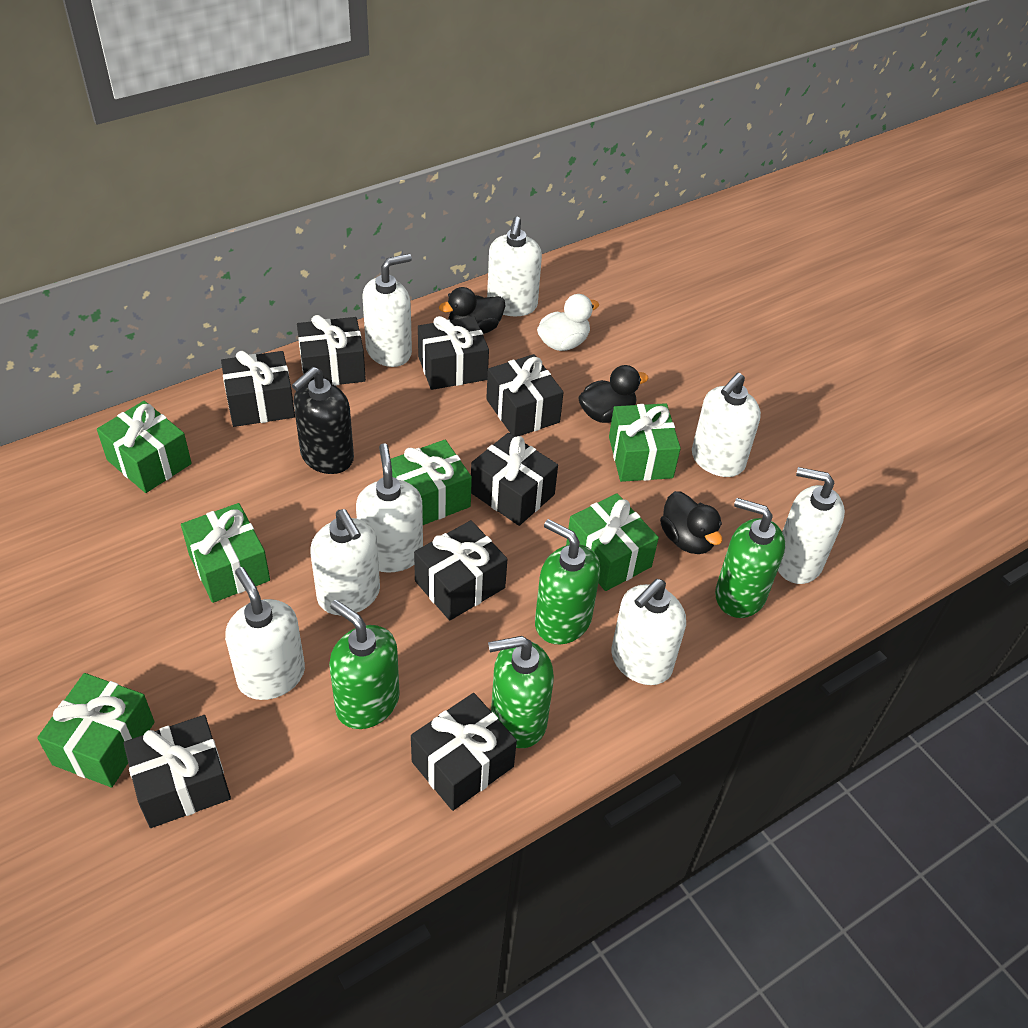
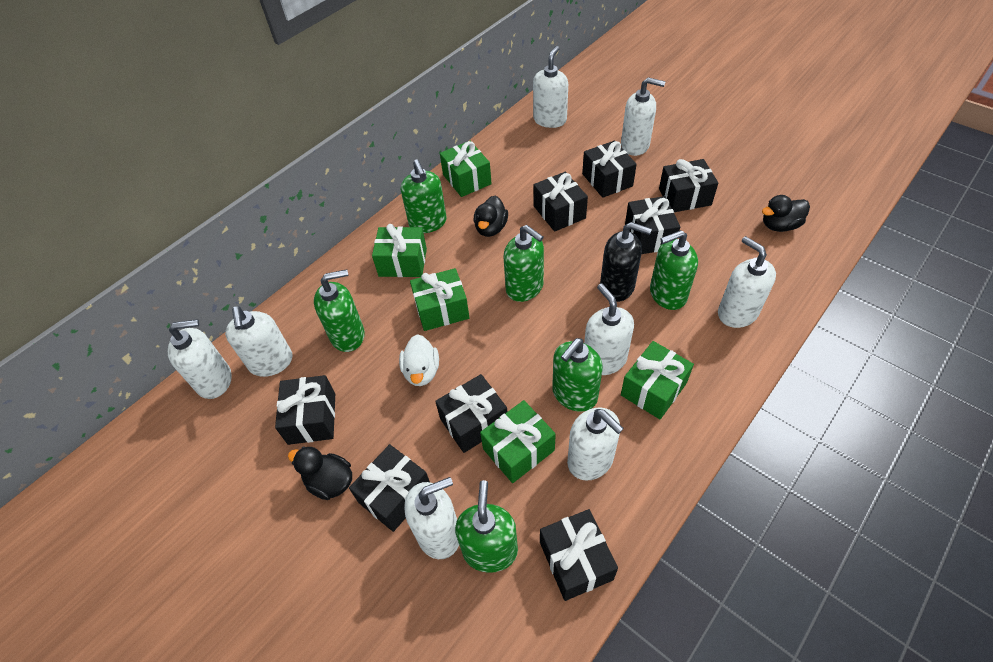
green gift: [37,673,155,787] [97,401,192,493] [181,503,270,603] [391,440,472,525] [566,493,659,591] [609,403,681,482] = 6 -> [372,224,427,277] [410,268,470,331] [440,141,492,197] [480,400,556,483] [621,341,694,419] = 5
green soap dispenser: [329,600,400,729] [488,636,554,748] [535,519,600,644] [715,498,785,618] = 4 -> [314,269,365,352] [401,159,447,233] [455,480,518,573] [504,225,544,302] [552,338,603,412] [650,230,698,310] = 6

